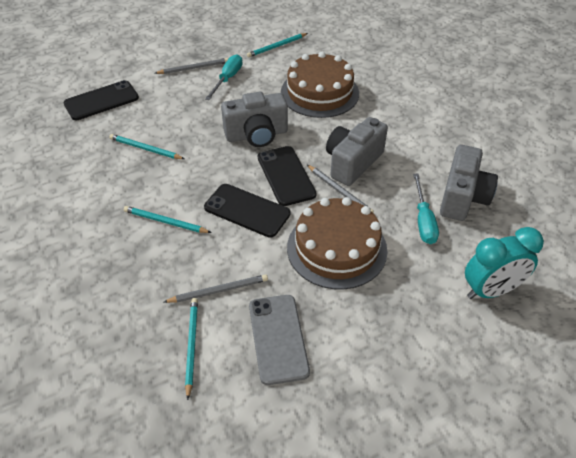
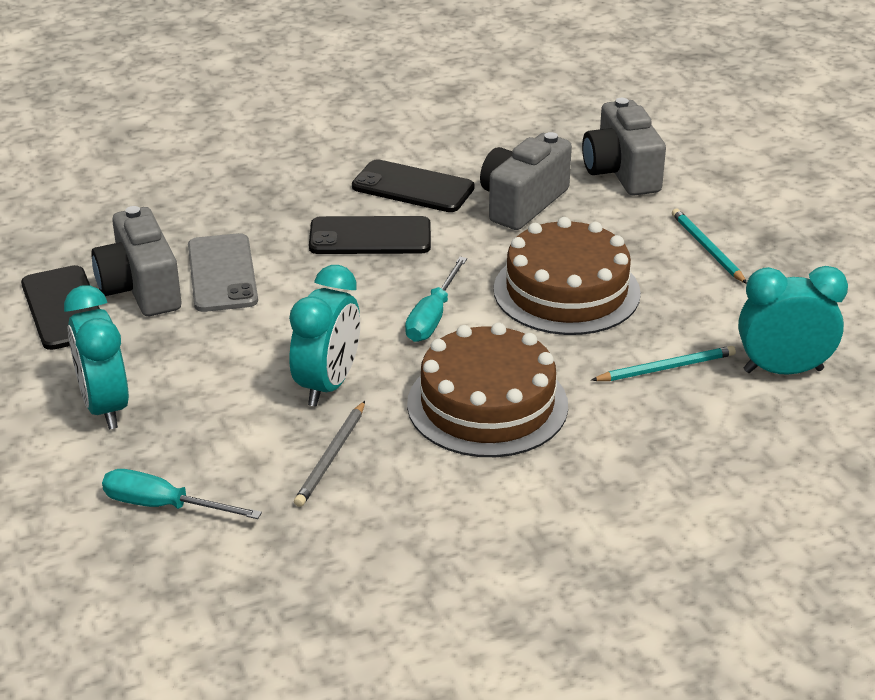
grey pencil: [154,58,228,74] [164,274,268,303] [307,165,374,213] = 3 -> [294,401,365,507] = 1
turquoise clock: [465,227,544,299] = 1 -> [64,285,129,429] [289,265,360,407] [738,266,848,375] = 3
turquoise pencil: [109,134,184,159] [124,206,212,233] [185,298,198,400] [247,33,308,58] = 4 -> [592,346,736,381] [672,209,747,284] = 2

